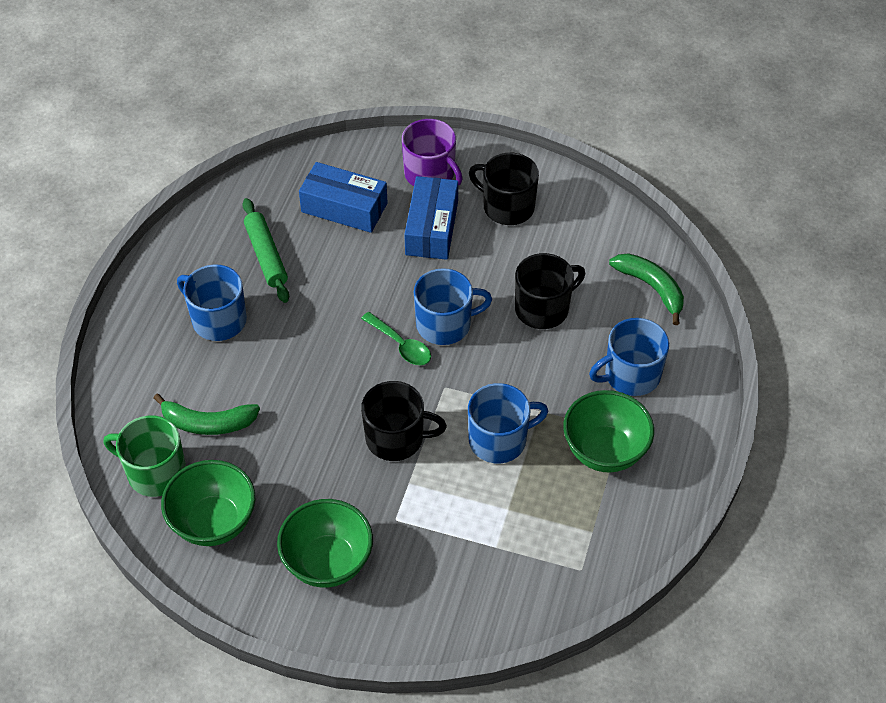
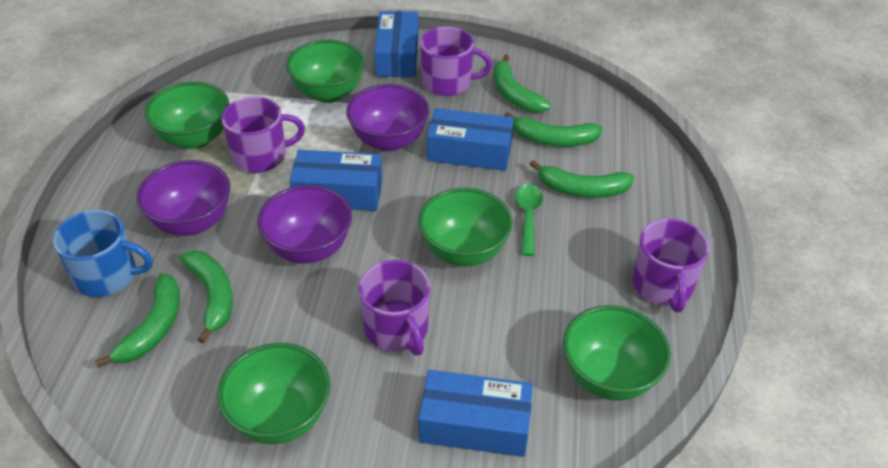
black mug: [361,381,447,461] [469,153,539,225] [515,253,585,329] = 3 -> none = 0
blue box: [299,162,388,233] [404,176,458,260] = 2 -> [289,150,382,211] [374,11,419,78] [419,370,533,457] [427,108,514,171] = 4
blue mug: [177,265,247,341] [414,268,492,345] [468,383,548,463] [589,318,669,396] = 4 -> [53,210,153,297] = 1
green banana: [154,393,260,435] [609,253,684,325] = 2 -> [95,273,180,368] [180,251,233,344] [493,55,551,113] [504,112,603,147] [530,160,634,198] = 5
green bowl: [161,460,255,546] [277,499,373,588] [563,390,654,473] = 3 -> [144,82,229,149] [217,343,330,444] [286,40,365,103] [418,188,513,267] [563,305,671,401] = 5
green mug: [104,415,186,497] = 1 -> none = 0
green rolling pin: [242,198,289,303] = 1 -> none = 0
purple bowl: none = 0 -> [137,160,230,236] [257,185,352,264] [346,84,429,152] = 3
purple mug: [402,119,463,186] = 1 -> [221,97,305,173] [359,260,430,356] [420,27,492,96] [632,219,709,312] = 4

